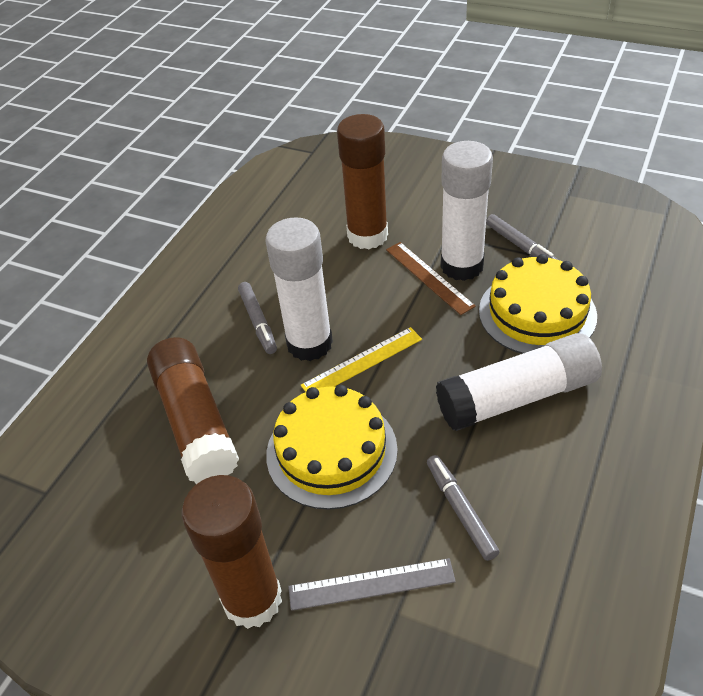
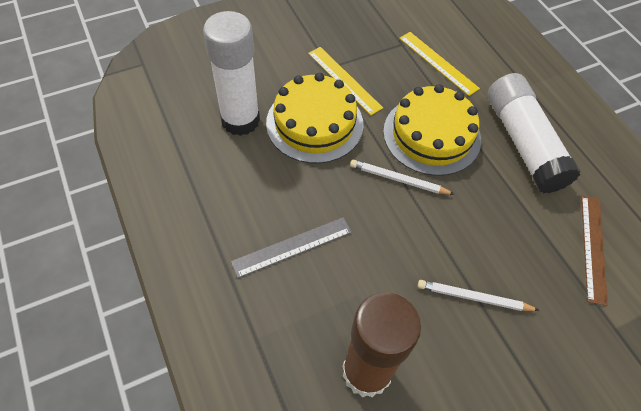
brown glue stick: [147,337,239,484] [182,475,282,629] [337,114,388,250] = 3 -> [342,292,421,398] = 1
grey marker: [238,282,277,354] [427,455,500,561] [486,214,558,260] = 3 -> none = 0
white glue stick: [266,217,333,361] [436,333,602,431] [441,141,493,281] = 3 -> [203,11,260,136] [488,73,581,194] = 2
white pencil: none = 0 -> [350,160,455,195] [418,280,540,311] = 2
yellow ruler: [301,327,422,392] = 1 -> [308,47,383,115] [399,32,480,96] = 2

